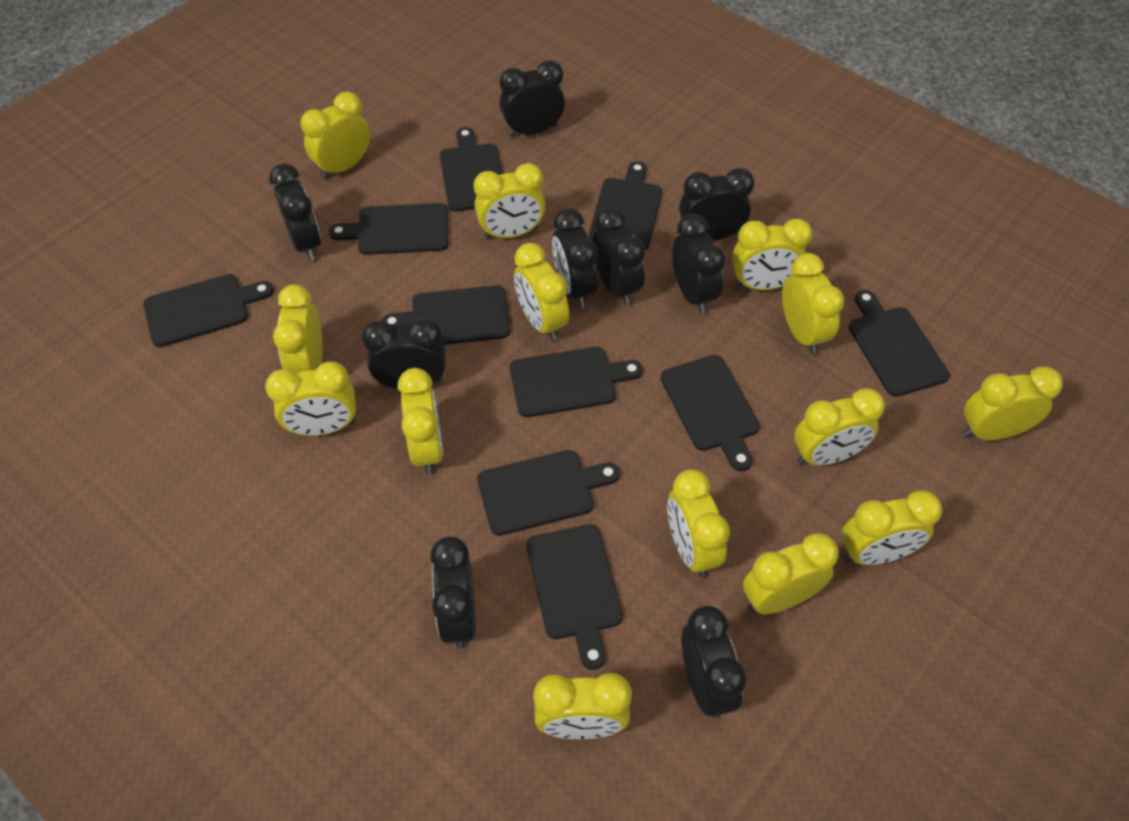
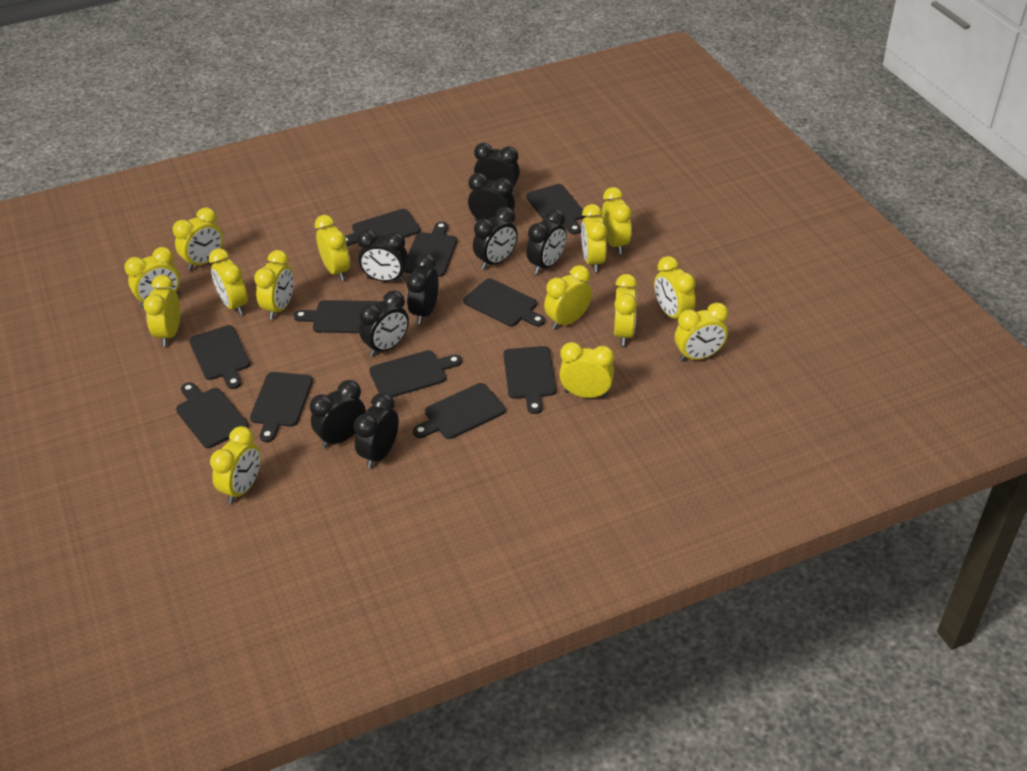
black cutting board: [143,274,273,347] [329,203,448,255] [382,285,510,345] [440,127,503,212] [477,450,620,536] [510,347,643,417] [526,524,623,670] [589,161,662,250] [660,355,760,471] [849,290,950,397] = 10 -> [176,382,249,448] [189,325,251,389] [250,372,313,442] [294,300,379,333] [345,209,421,246] [369,350,462,397] [404,222,457,277] [413,383,506,439] [463,278,545,326] [503,346,556,414] [526,184,585,235] = 11

